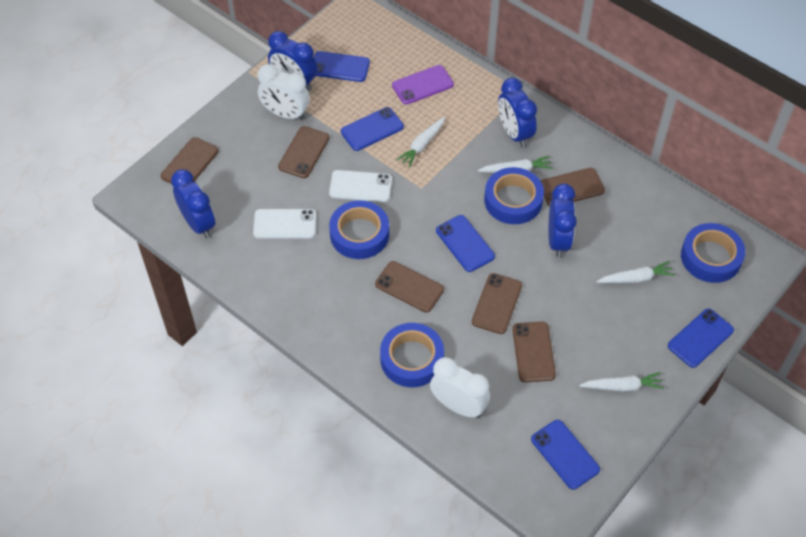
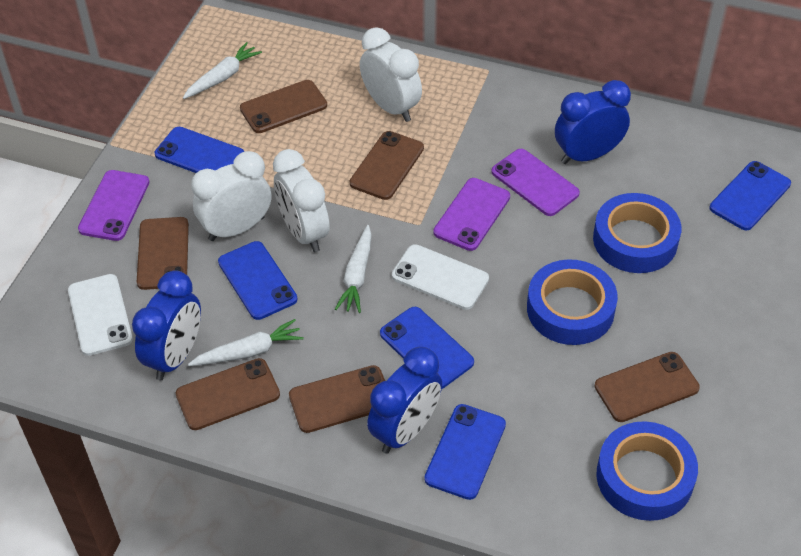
blue clock: [171,169,215,238] [268,31,317,91] [498,78,537,147] [549,184,577,258] = 4 -> [132,270,201,380] [367,347,442,454] [555,80,631,164] = 3
blue tape: [329,200,389,259] [380,323,444,387] [484,167,544,224] [681,223,745,283] = 4 -> [527,259,618,345] [593,193,681,273] [596,421,698,521] = 3
purple phone: [392,65,454,105] = 1 -> [78,170,149,241] [433,178,510,251] [491,149,580,216] = 3
white carrot: [396,116,445,168] [478,156,553,173] [579,372,664,392] [597,261,675,283] = 4 -> [183,42,262,99] [188,319,304,366] [335,225,372,313] = 3
white clock: [258,64,310,120] [430,357,490,418] = 2 -> [191,151,271,241] [273,149,330,252] [360,27,422,122] = 3

